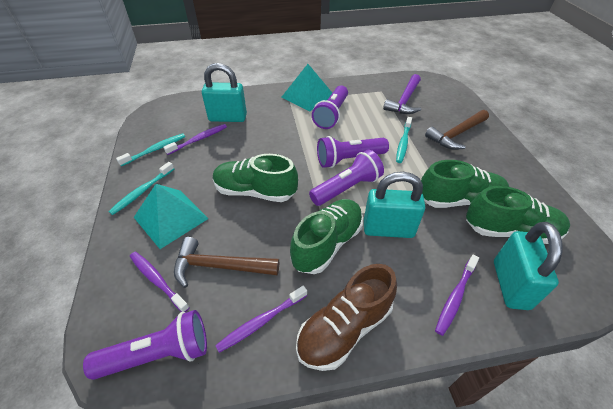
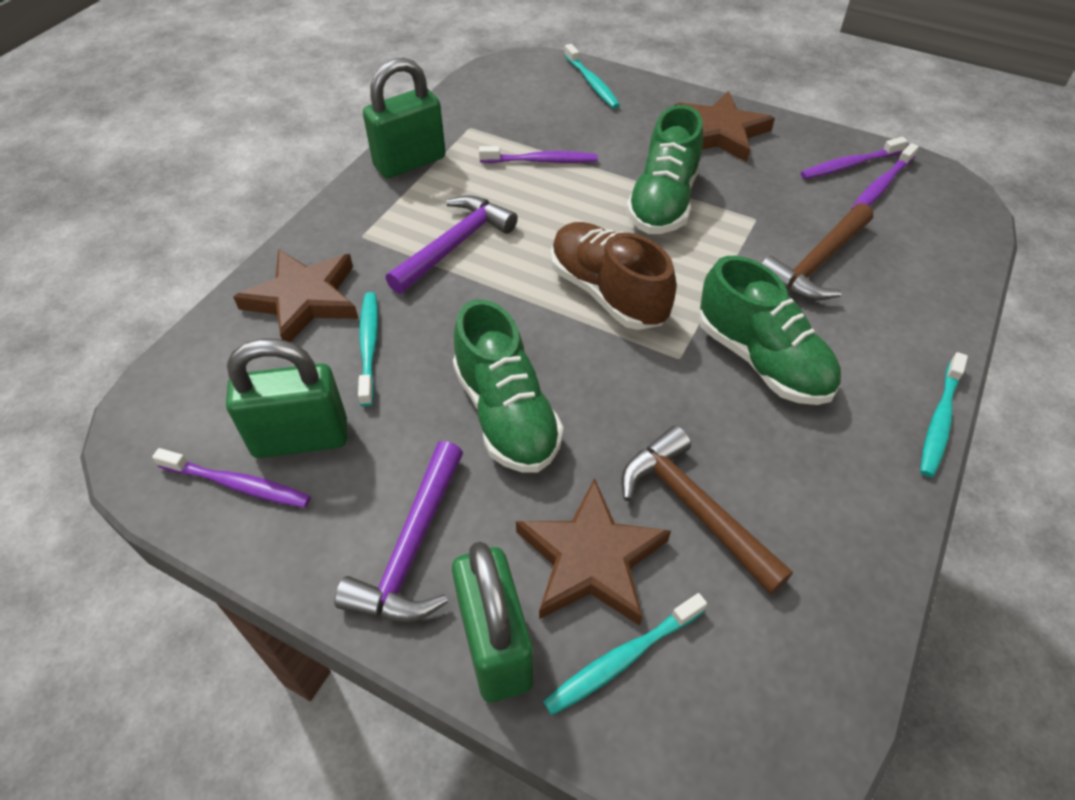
brown star: none = 0 -> [233,249,359,342] [516,478,671,626] [675,91,775,162] = 3
green padlock: none = 0 -> [226,338,347,458] [363,58,446,178] [452,542,533,702] = 3
green shoe: [213,154,298,202] [290,199,363,274] [421,160,509,208] [466,186,570,244] = 4 -> [453,299,564,473] [626,105,703,234] [699,256,841,405] = 3
purple flashlight: [83,310,207,380] [309,150,384,206] [312,85,348,129] [317,136,389,168] = 4 -> none = 0
purple hammer: [383,74,421,114] = 1 -> [334,441,463,622] [386,195,518,294] = 2
turquoise padlock: [202,63,247,122] [364,172,425,238] [494,222,562,310] = 3 -> none = 0
turquoise pyramid: [134,184,209,249] [281,64,332,111] = 2 -> none = 0
turquoise toothbrush: [108,162,174,215] [116,133,185,166] [396,117,412,163] = 3 -> [358,292,378,406] [543,593,707,715] [564,44,620,109] [920,352,968,477] = 4

